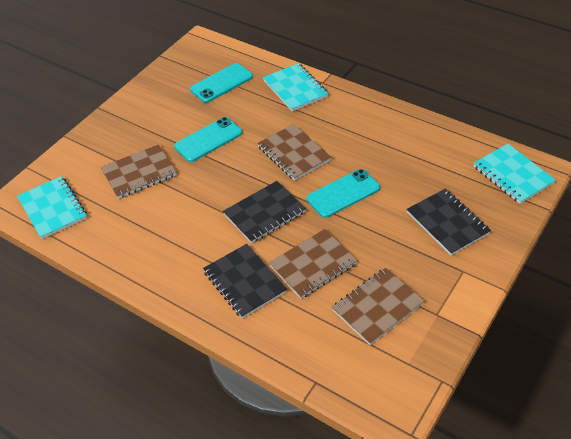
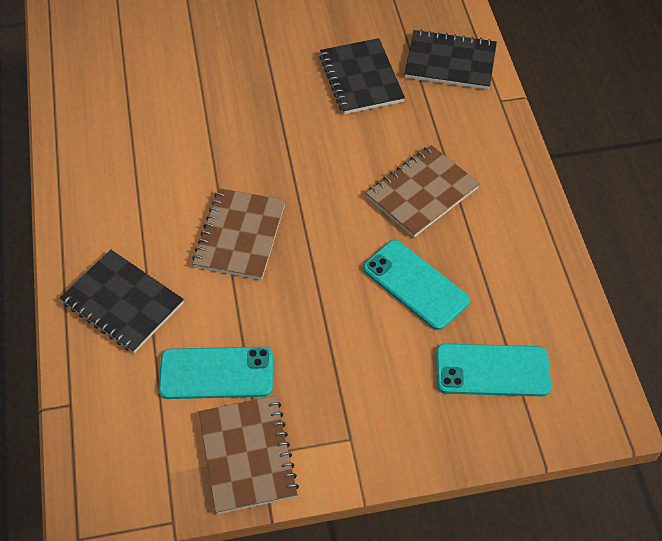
brown notebook: [100,144,177,199] [257,124,332,181] [269,229,358,299] [332,268,425,345] = 4 -> [192,188,286,280] [199,396,299,514] [366,145,480,237] = 3
turquoise notebook: [17,176,87,239] [263,63,329,111] [474,144,556,204] = 3 -> none = 0

